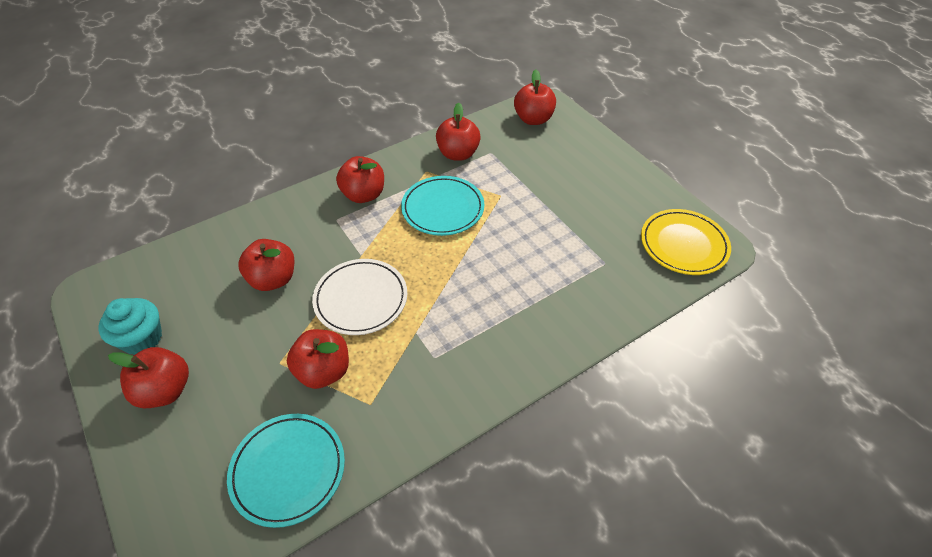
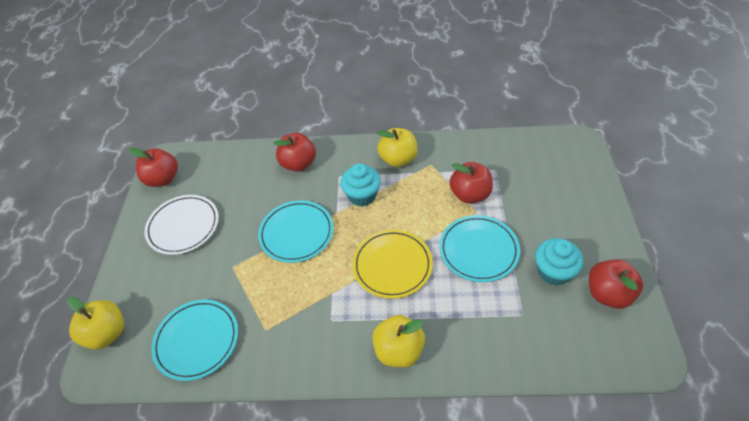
red apple: [108,347,189,408] [238,239,294,291] [287,329,349,389] [336,156,384,203] [436,103,481,161] [514,70,556,125] = 6 -> [129,148,178,187] [273,133,316,172] [449,162,493,204] [589,259,643,309] = 4
turquoise cupcake: [98,298,162,355] = 1 -> [340,163,381,207] [535,238,584,286] = 2
turquoise plate: [227,414,345,528] [401,176,484,236] = 2 -> [151,300,238,381] [258,200,334,263] [439,215,520,282] = 3
yellow apple: none = 0 -> [67,297,124,350] [372,315,425,368] [377,128,418,167] = 3

